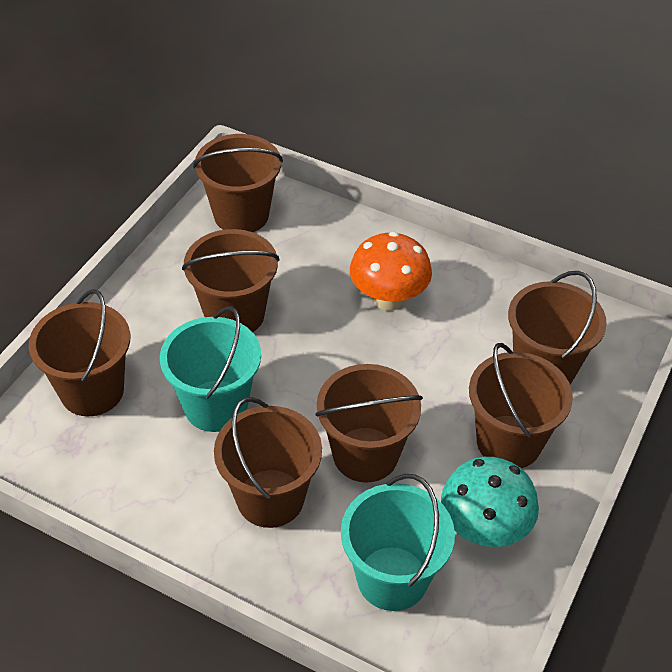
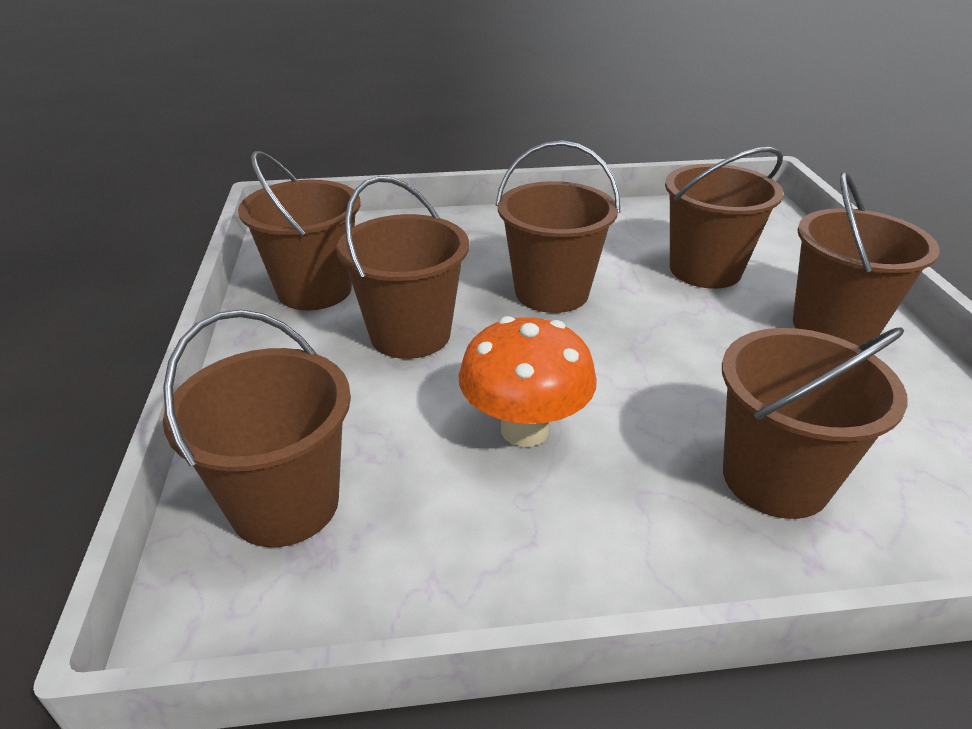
turquoise bucket: [160,306,261,432] [341,474,455,611] = 2 -> none = 0
turquoise mushroom: [441,457,539,547] = 1 -> none = 0

